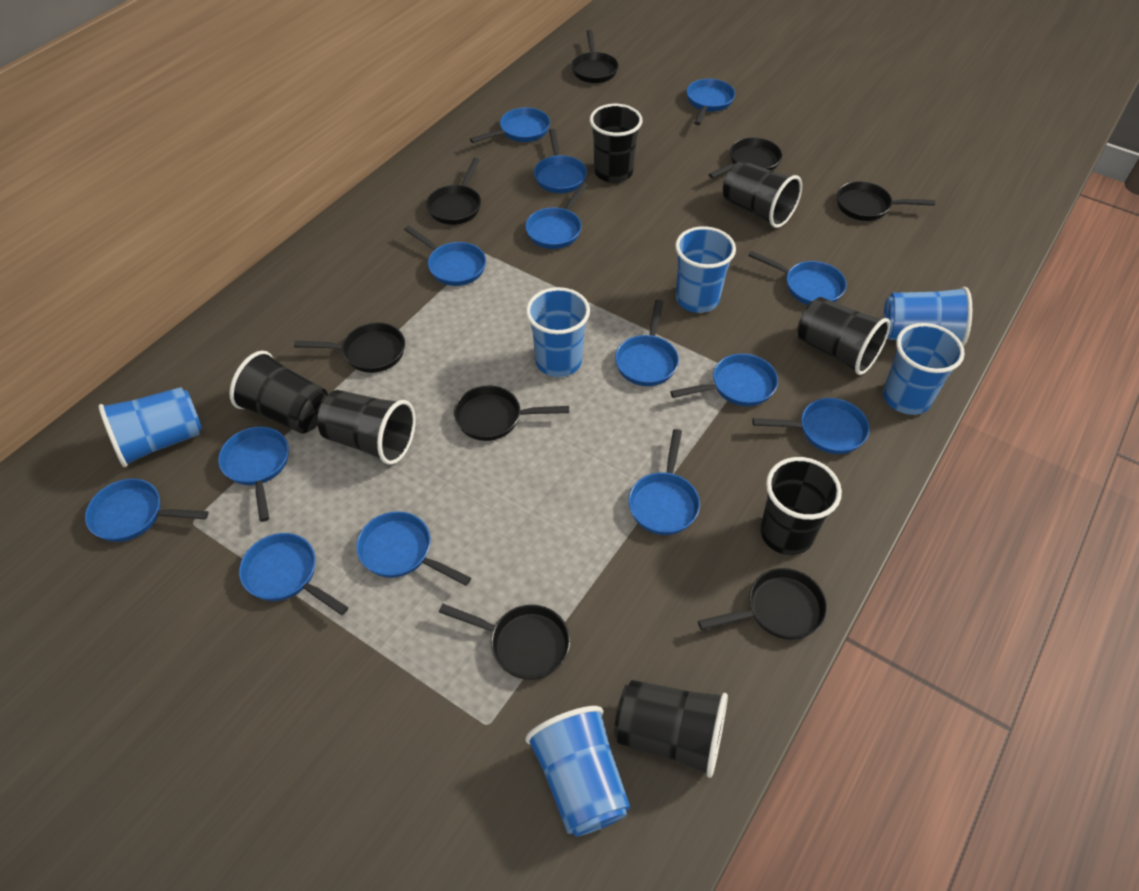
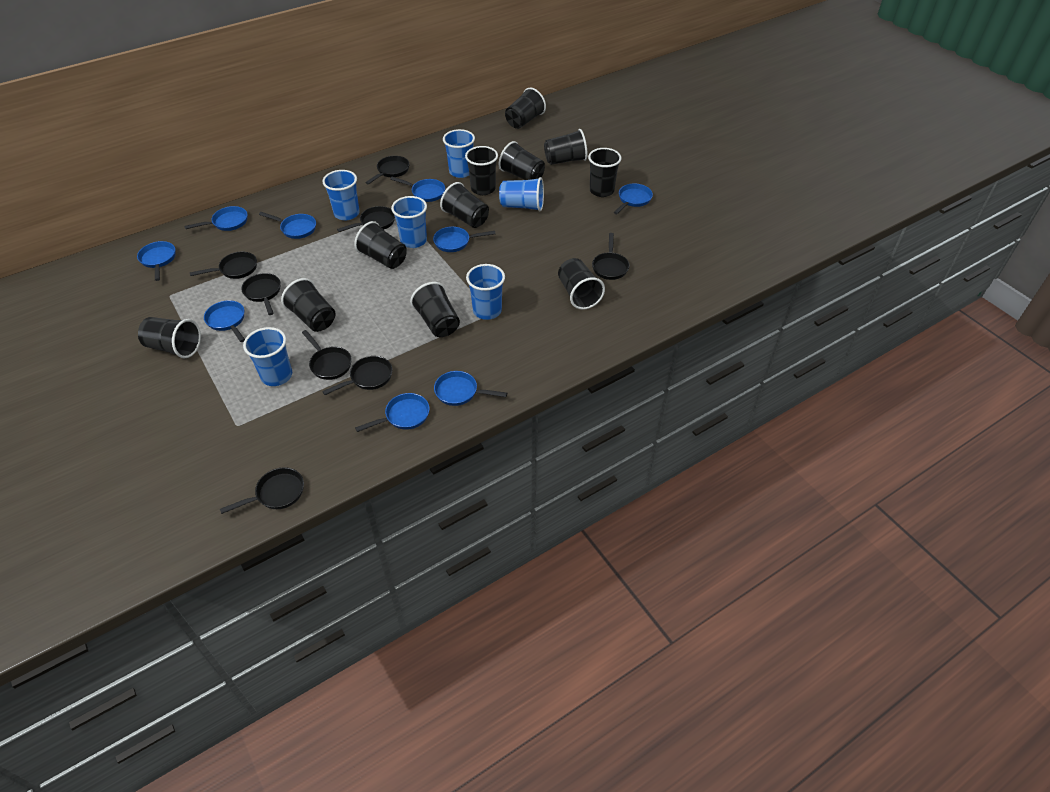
black cup: [229,351,328,434] [317,390,416,465] [590,104,642,183] [614,680,728,778] [723,161,802,228] [760,457,842,555] [797,297,890,375] = 7 -> [138,317,201,359] [281,278,336,332] [354,221,407,269] [410,282,460,337] [440,182,489,228] [465,146,498,195] [499,141,545,180] [505,88,546,129] [544,129,588,165] [558,258,605,310] [588,148,622,197] = 11
blue pan: [85,479,208,542] [218,427,289,522] [239,533,348,615] [356,511,471,586] [404,225,486,286] [470,107,550,143] [525,182,588,249] [534,129,587,193] [615,300,679,386] [628,429,700,535] [670,354,778,406] [686,79,735,125] [748,251,847,305] [752,398,870,454] = 14 -> [137,241,176,281] [184,206,248,231] [204,300,245,342] [259,212,316,239] [355,393,430,432] [390,177,445,202] [433,227,496,252] [434,371,507,406] [614,184,653,214] = 9

